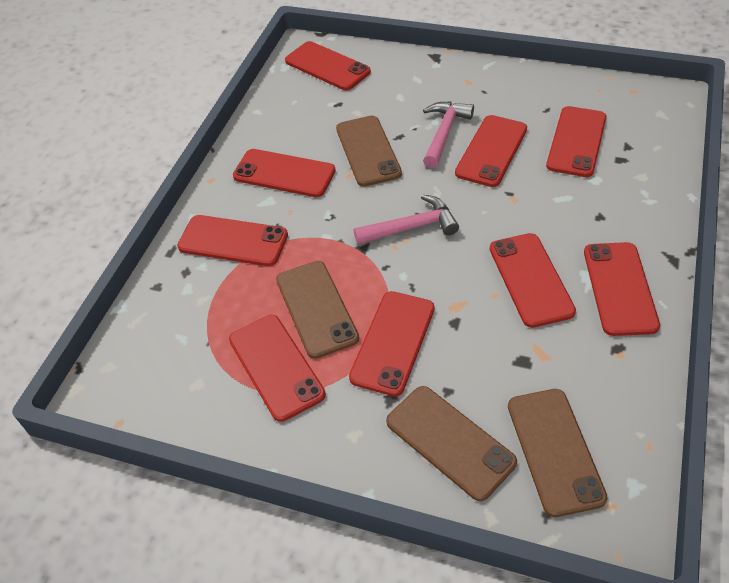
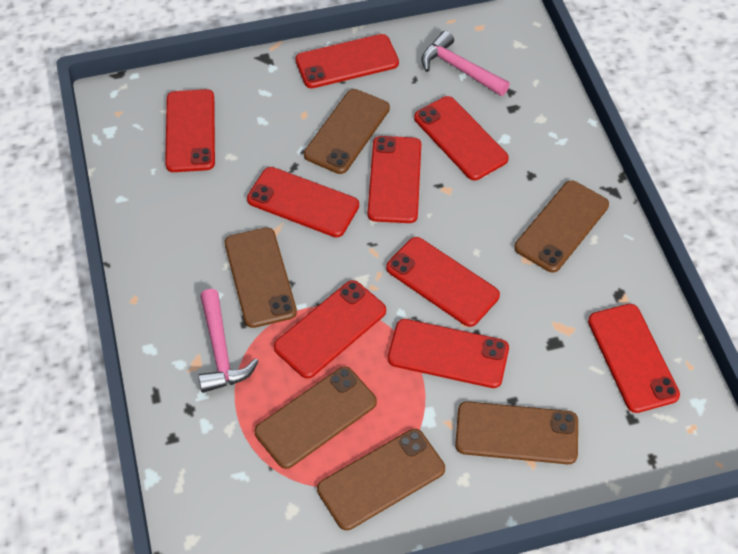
brown phone: [276,261,359,359] [336,116,402,187] [386,386,517,501] [508,389,608,517] = 4 -> [225,227,297,328] [255,366,377,469] [304,89,390,174] [317,429,445,530] [455,401,578,464] [514,180,609,272] = 6

